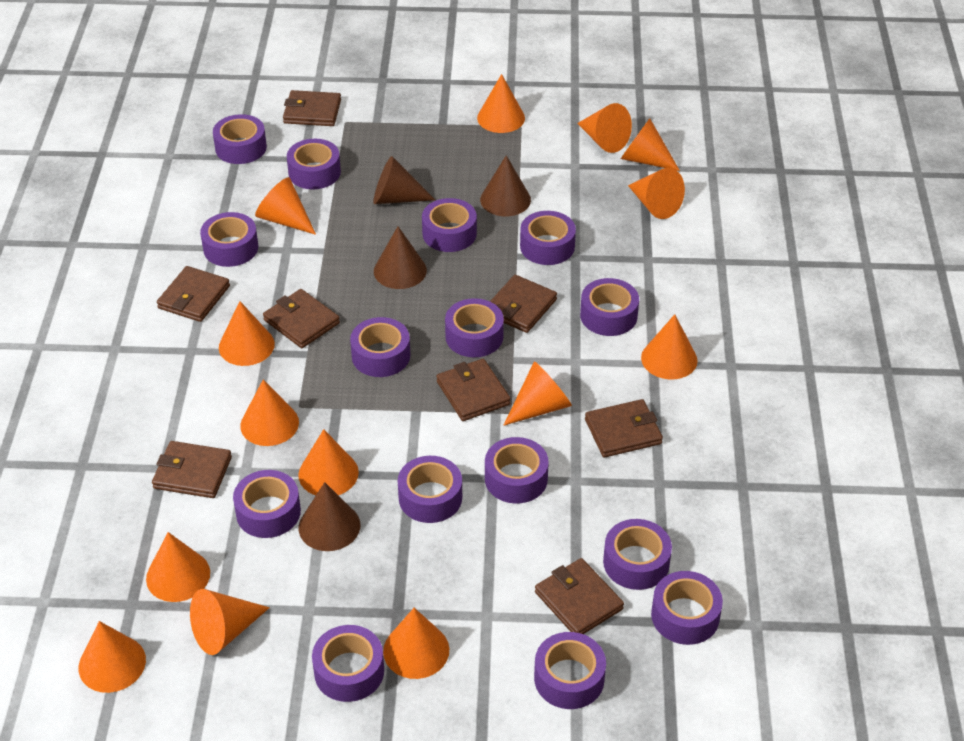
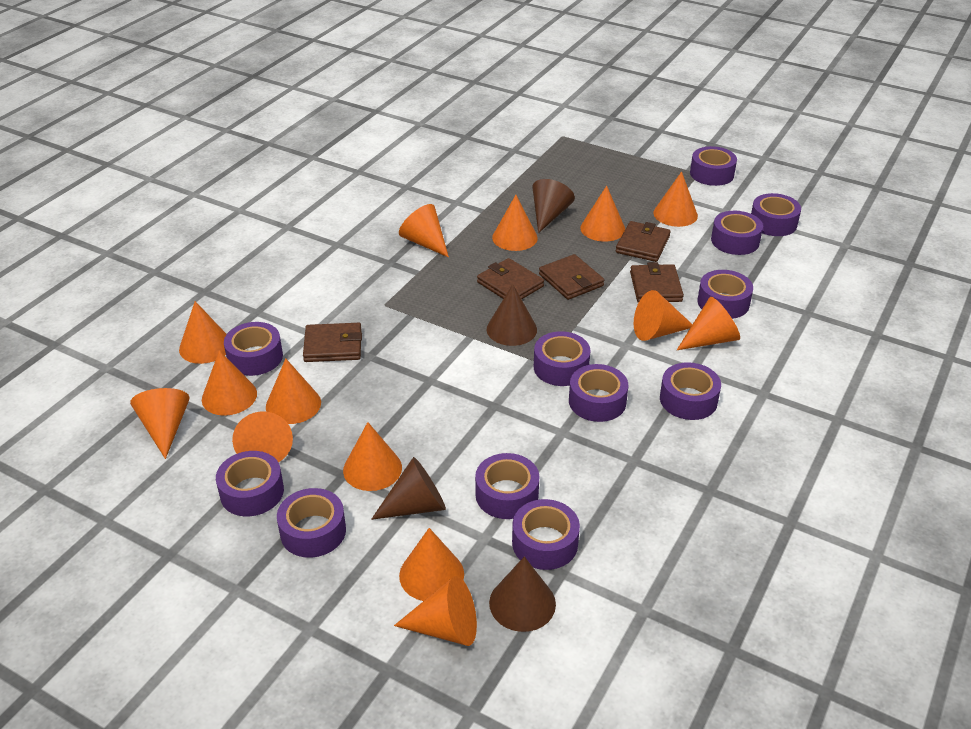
brown wallet: [152,441,232,498] [157,266,230,322] [263,289,340,348] [283,90,341,126] [436,359,511,421] [490,275,557,333] [535,558,624,634] [585,399,663,458] = 8 -> [303,323,362,362] [477,258,544,299] [539,254,604,300] [616,221,671,262] [630,262,684,303] = 5
purple tape: [200,212,258,267] [213,114,267,164] [233,470,301,538] [287,139,341,189] [312,625,384,702] [350,317,410,377] [398,456,462,523] [422,198,477,252] [445,298,504,357] [485,437,549,504] [520,211,576,265] [534,632,606,709] [580,278,639,336] [603,519,672,590] [651,571,723,645] = 15 -> [216,451,284,516] [224,322,283,376] [277,488,346,558] [475,453,539,519] [512,499,580,570] [534,331,591,386] [569,364,628,422] [660,362,721,420] [690,146,737,186] [698,270,753,319] [711,211,763,255] [751,193,801,236] = 12

